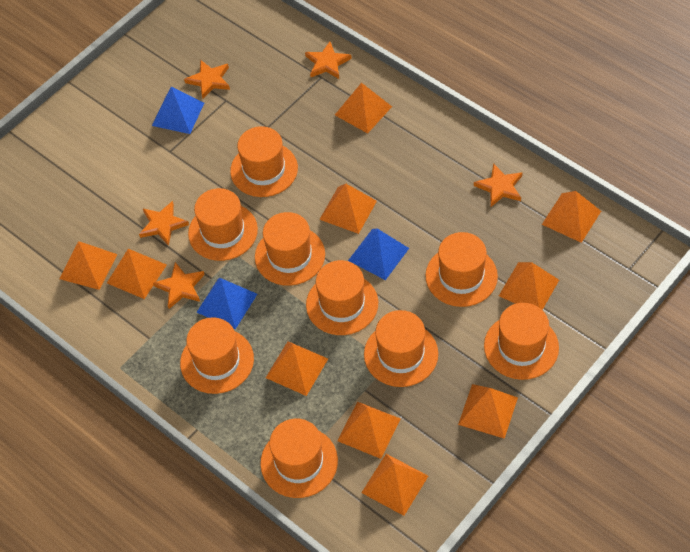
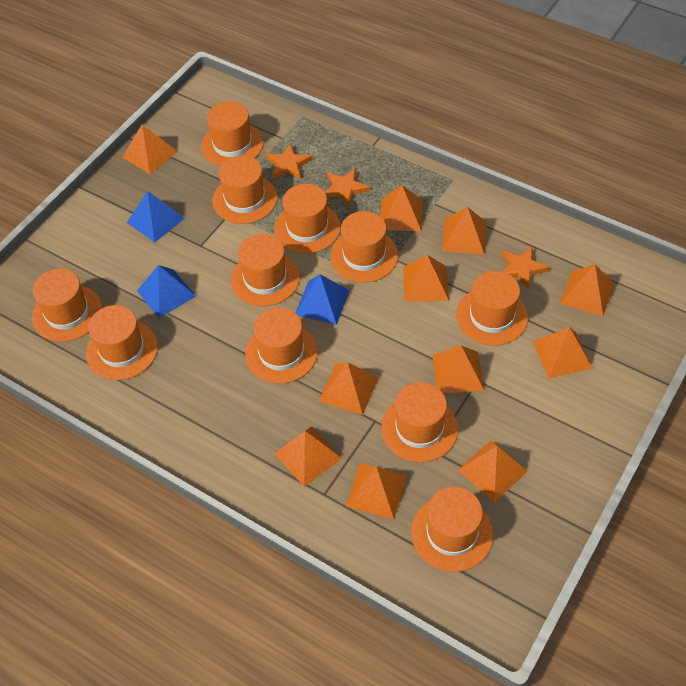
orange hat: [180,317,254,394] [188,188,258,261] [230,126,298,197] [255,212,325,286] [260,419,338,498] [306,260,378,335] [364,310,438,387] [425,232,498,307] [484,303,559,380] = 9 -> [32,269,102,342] [86,305,158,380] [201,102,264,166] [212,156,277,224] [231,234,300,306] [245,308,318,384] [274,184,341,254] [330,211,398,283] [381,382,458,462] [411,487,493,572] [456,271,528,346] = 11
orange pyramid: [60,241,117,290] [107,249,167,299] [266,341,328,396] [319,184,377,234] [335,83,392,133] [337,401,401,459] [361,454,428,516] [458,384,518,439] [499,262,559,310] [542,191,601,243] = 10 -> [122,125,177,174] [274,426,342,487] [319,362,379,415] [346,464,407,519] [380,185,423,231] [403,255,449,302] [432,345,484,394] [442,207,487,255] [458,441,528,502] [533,327,592,379] [560,265,615,316] = 11
orange star: [139,201,189,246] [153,262,205,309] [184,60,230,99] [305,42,352,79] [474,163,523,207] = 5 -> [266,143,312,179] [325,168,369,207] [502,247,549,289] = 3

